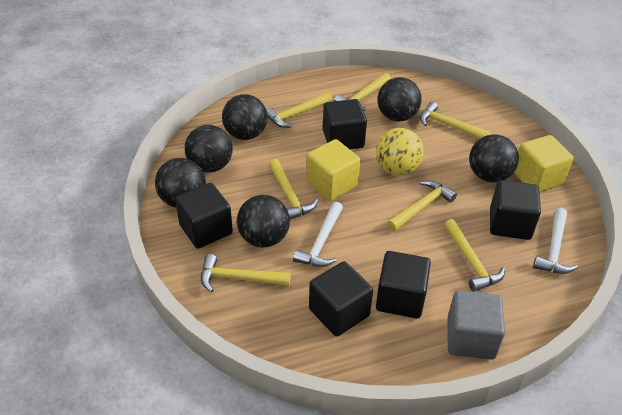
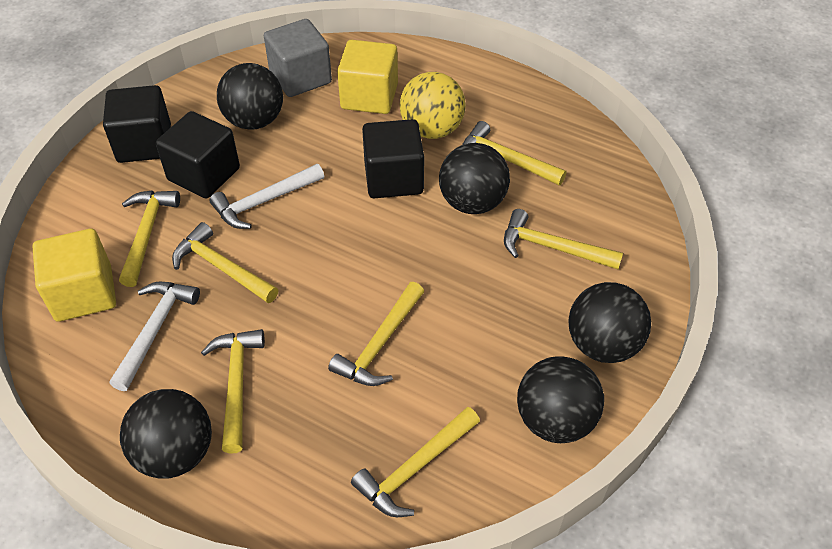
black ball: [155,158,206,208] [185,125,233,173] [222,94,267,140] [237,195,290,248] [377,77,422,122] [469,134,519,182] = 6 -> [120,389,212,479] [217,63,283,130] [439,143,510,214] [517,356,604,443] [568,282,651,363] = 5
black cube: [175,183,233,249] [309,261,373,337] [323,99,367,149] [376,251,431,319] [490,180,541,240] = 5 -> [103,85,171,163] [156,111,240,199] [362,119,424,198] = 3

